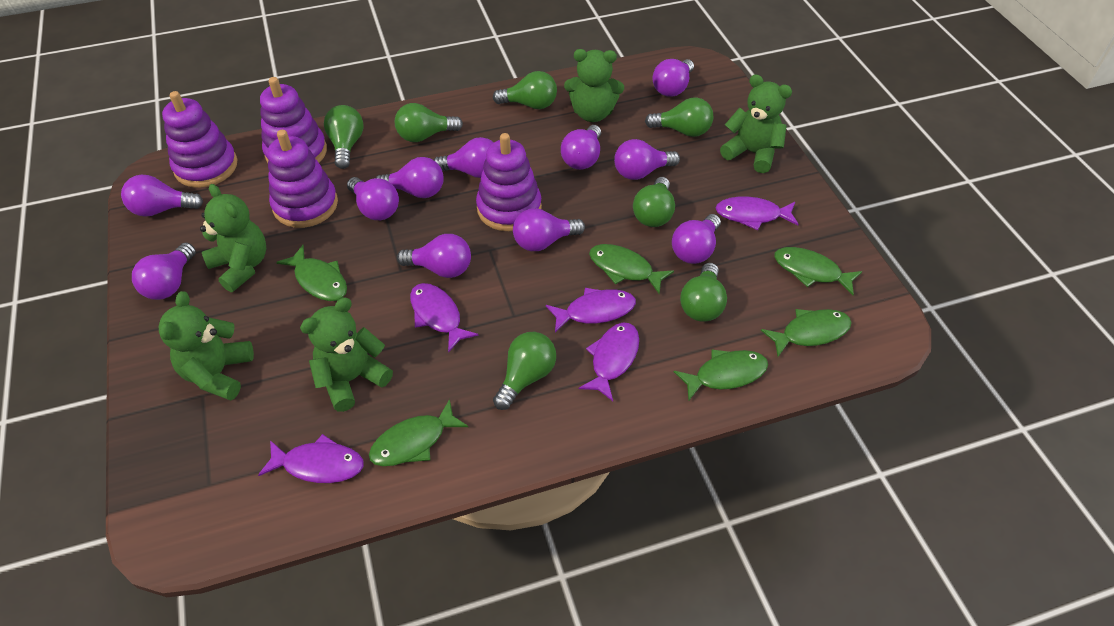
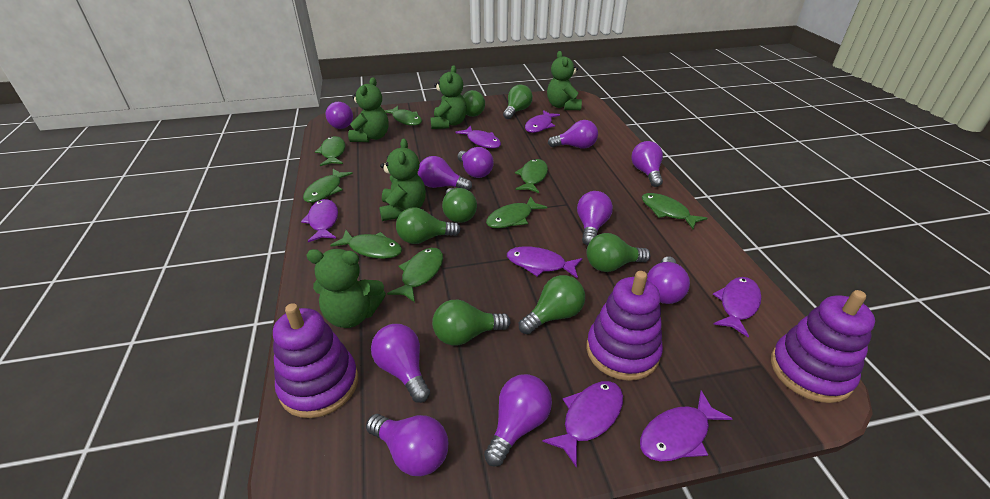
green fish: [276,245,347,301] [369,399,468,466] [589,244,674,294] [674,349,768,400] [761,309,852,357] [774,247,863,295] = 6 -> [303,169,353,203] [315,136,345,166] [330,230,402,259] [384,106,422,126] [387,248,443,302] [486,196,547,228] [515,159,548,193] [642,193,707,229] = 8
purple fish: [258,434,364,483] [410,283,478,352] [546,288,636,332] [579,323,639,401] [716,197,799,230] = 5 -> [301,199,338,242] [455,126,501,149] [507,246,583,279] [525,110,560,133] [542,381,623,468] [640,390,733,462] [713,277,762,337] = 7
purple light bulb: [121,175,203,217] [132,243,196,300] [347,177,399,220] [376,157,444,198] [397,234,471,278] [434,137,494,178] [513,208,585,251] [561,125,601,170] [614,139,680,180] [652,59,694,97] [672,214,721,264] = 11 -> [326,102,353,129] [366,414,448,476] [371,324,430,403] [418,156,472,190] [457,147,494,178] [484,374,552,467] [548,120,598,149] [577,191,613,245] [631,141,663,187] [647,257,690,304] = 10
purple stacking toy: [162,91,237,188] [260,77,327,163] [267,130,338,228] [476,133,542,231] = 4 -> [273,303,358,418] [586,271,663,381] [771,290,875,403] = 3

